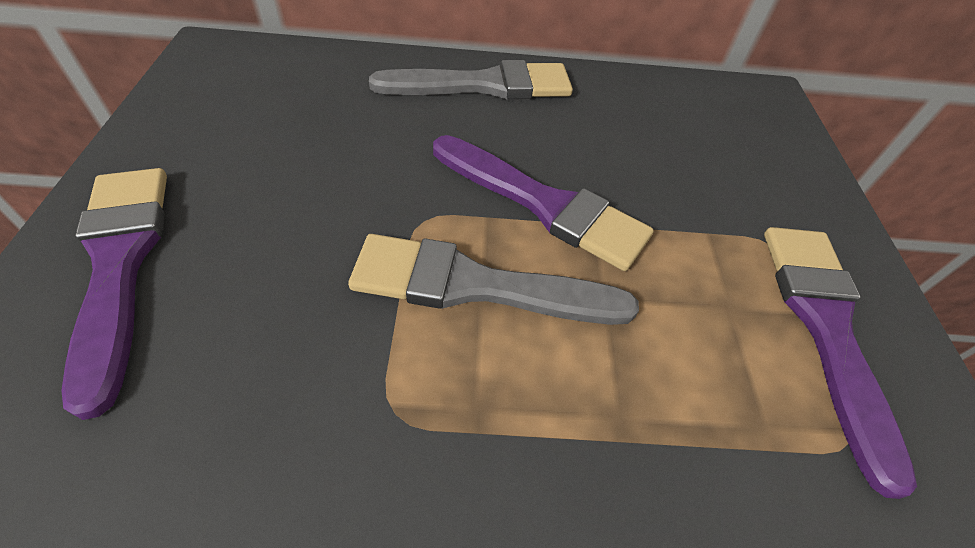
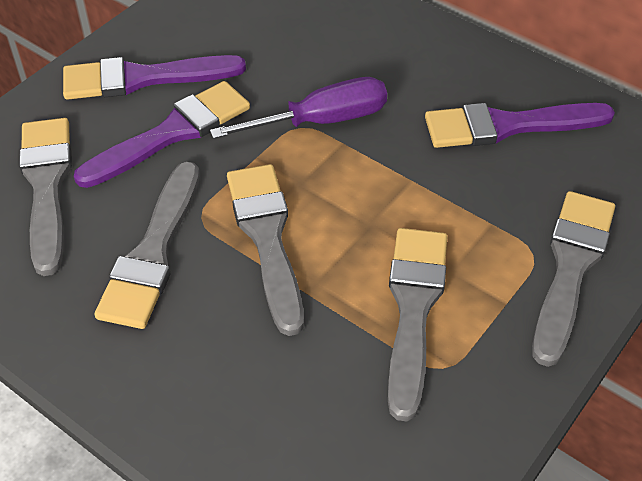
grey brush: [348,234,639,325] [369,60,573,100] = 2 -> [19,118,72,276] [94,162,200,329] [227,164,304,336] [388,228,447,421] [532,191,615,367] = 5
purple screwdriver: none = 0 -> [210,77,387,139] = 1

